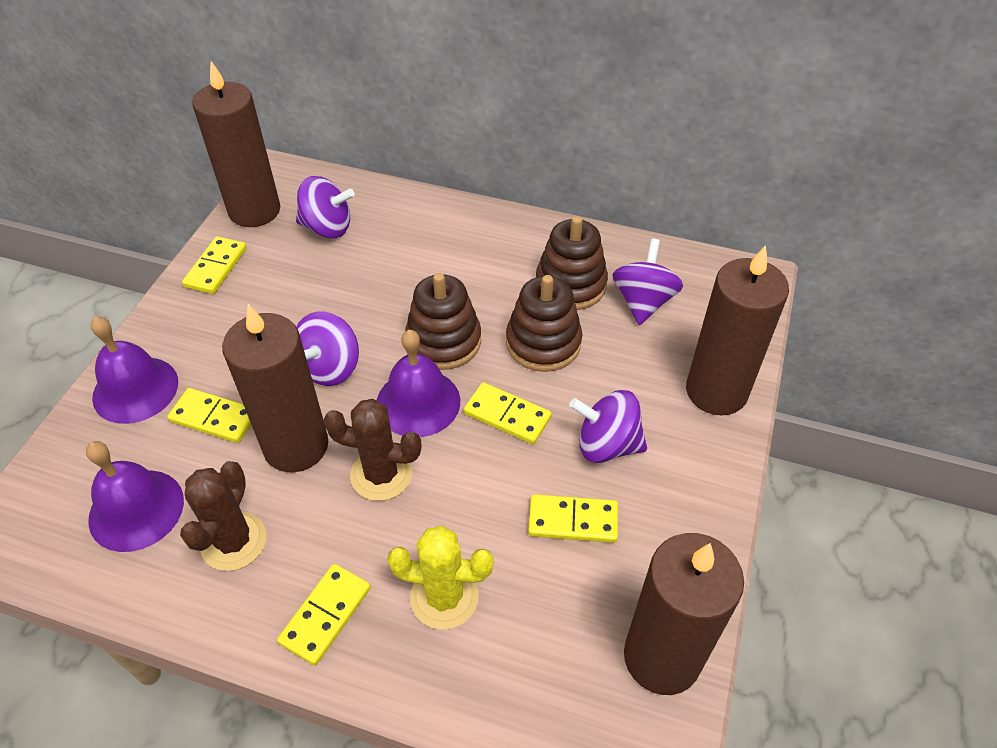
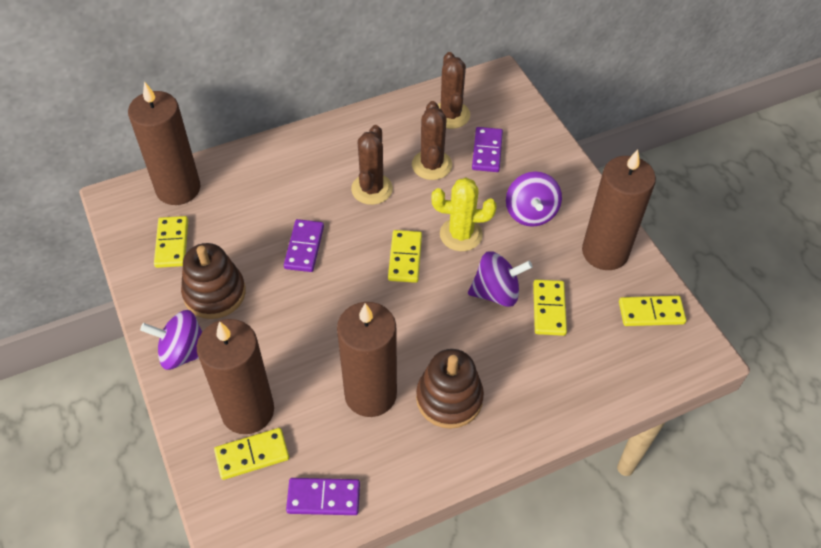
brown cactus: [180,461,266,571] [324,399,422,501] = 2 -> [351,125,393,205] [412,101,452,180] [438,52,470,129] = 3
brown stacking toy: [405,273,481,370] [506,275,582,372] [536,216,608,310] = 3 -> [181,243,246,319] [416,349,484,429] = 2
purple bell: [86,441,184,552] [90,316,178,424] [377,330,460,437] = 3 -> none = 0
purple domino: none = 0 -> [284,219,324,272] [286,478,360,515] [472,127,503,172] = 3
purple spinning top: [296,176,355,238] [296,311,359,386] [569,390,647,463] [612,239,683,325] = 4 -> [140,310,202,370] [468,251,533,307] [506,172,562,227] = 3

